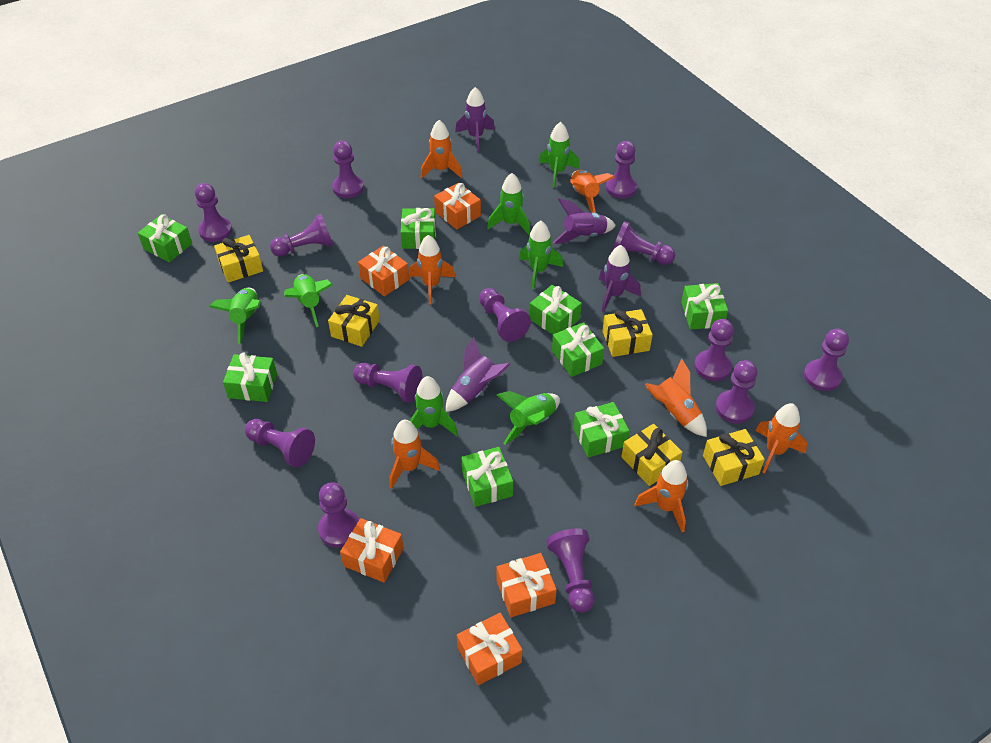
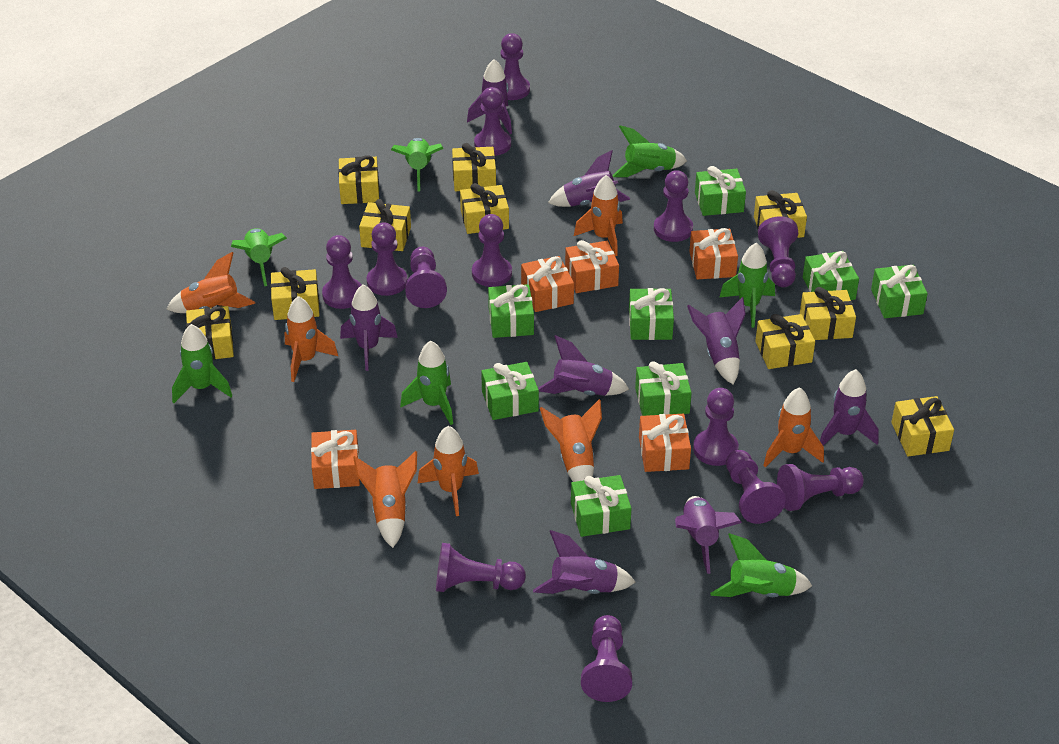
purple rocket: [446,337,510,412] [455,87,495,151] [553,199,616,244] [599,245,641,312] = 4 -> [340,285,398,371] [467,59,512,134] [533,530,635,594] [538,335,629,396] [548,150,630,207] [675,496,742,574] [687,297,746,384] [820,369,878,446] = 8
yellow gift: [214,235,263,283] [328,295,380,347] [602,309,653,357] [621,424,682,486] [703,429,765,486] = 5 -> [186,306,234,360] [270,267,320,320] [338,155,379,204] [359,199,411,251] [452,143,496,191] [460,183,509,234] [754,190,807,238] [755,314,815,369] [800,287,856,340] [891,396,954,457] = 10

